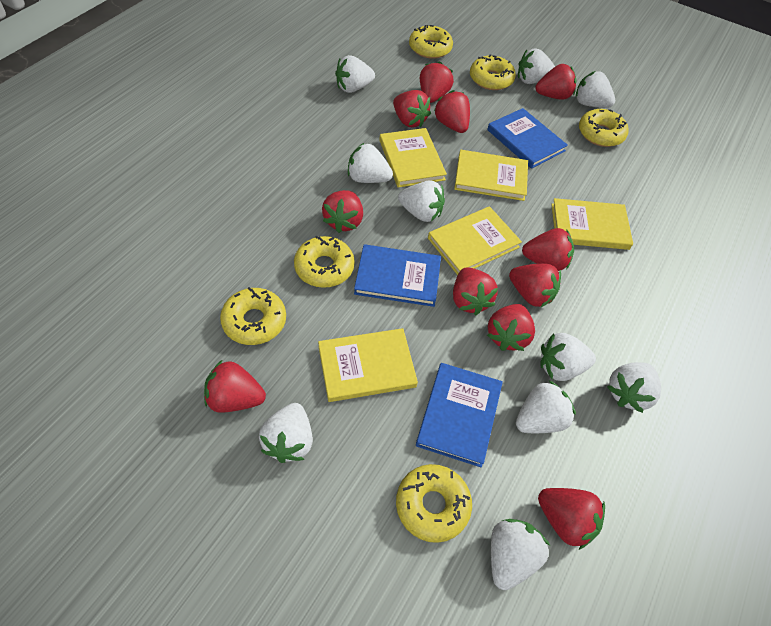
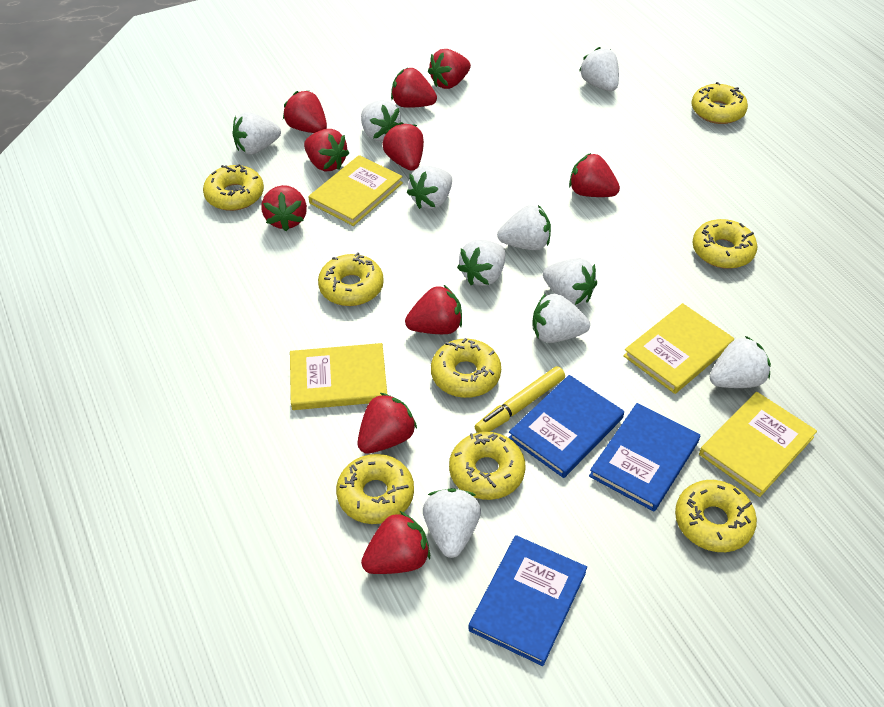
red strawberry: [204,360,266,413] [322,190,363,233] [393,90,431,128] [420,61,454,103] [434,90,470,133] [453,268,498,315] [487,304,535,351] [509,263,561,308] [522,228,574,271] [535,64,576,100] [538,488,605,550] = 11 -> [261,185,307,231] [283,91,327,133] [304,129,349,171] [357,393,417,453] [361,511,430,574] [383,122,424,171] [391,68,437,108] [405,285,462,334] [428,49,471,89] [569,153,620,197] = 10
yellow book: [318,328,418,402] [379,128,447,187] [428,206,522,275] [454,150,528,201] [551,198,633,250] = 5 -> [290,343,387,410] [308,155,403,226] [623,303,734,394] [699,392,817,497] = 4
yellow donut: [220,287,286,345] [294,235,355,288] [396,464,472,543] [409,25,453,59] [470,54,516,90] [579,109,629,147] = 6 -> [203,164,264,211] [318,252,384,306] [336,454,414,524] [431,338,501,398] [449,432,525,500] [675,480,757,552] [692,82,748,124] [692,219,757,269] = 8
yellow marker: none = 0 -> [475,366,565,433] = 1

